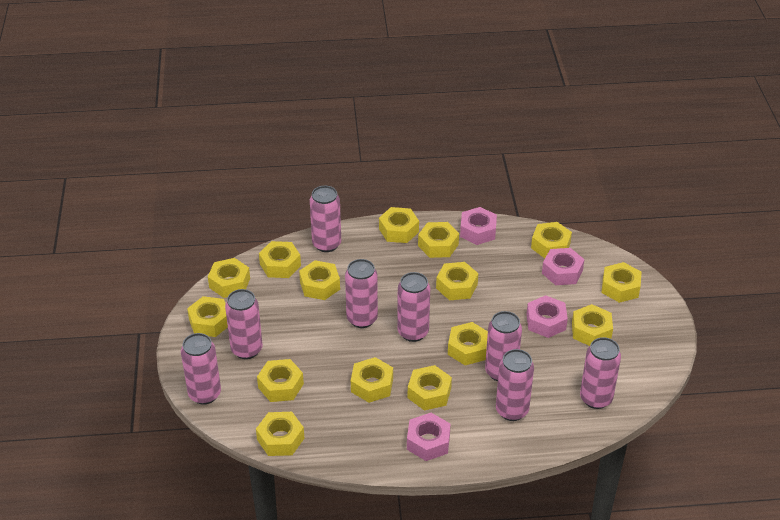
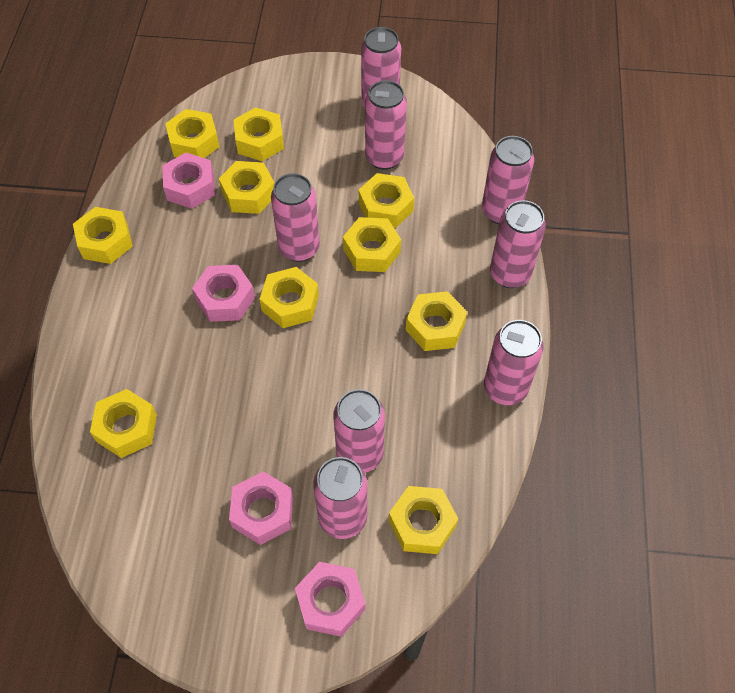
yellow nut: [187,296,228,337] [208,258,250,298] [256,412,304,456] [257,359,304,402] [259,241,301,278] [299,260,340,300] [351,357,393,403] [379,207,419,243] [408,365,452,410] [418,222,459,258] [436,262,478,300] [448,322,488,365] [531,222,572,258] [572,304,613,346] [601,262,642,303] = 15 -> [73,207,133,264] [90,389,157,458] [165,109,220,158] [219,161,275,214] [234,107,284,161] [259,267,319,328] [343,217,401,272] [359,173,414,228] [389,486,458,554] [406,291,467,351] = 10

